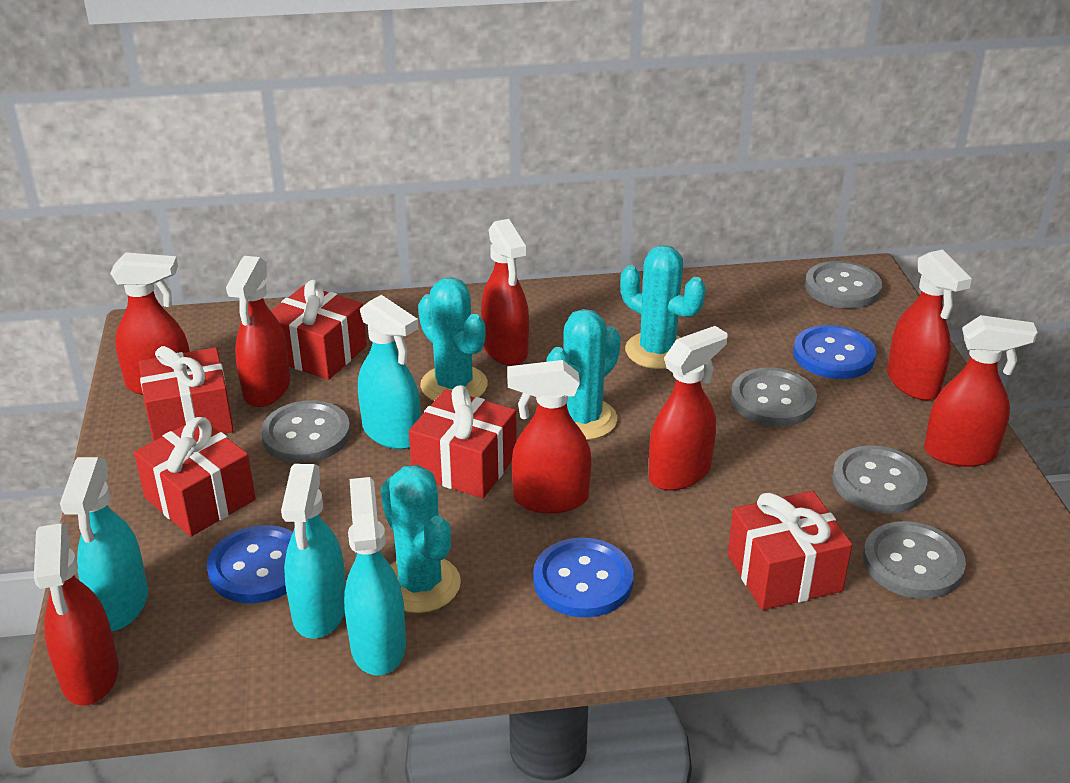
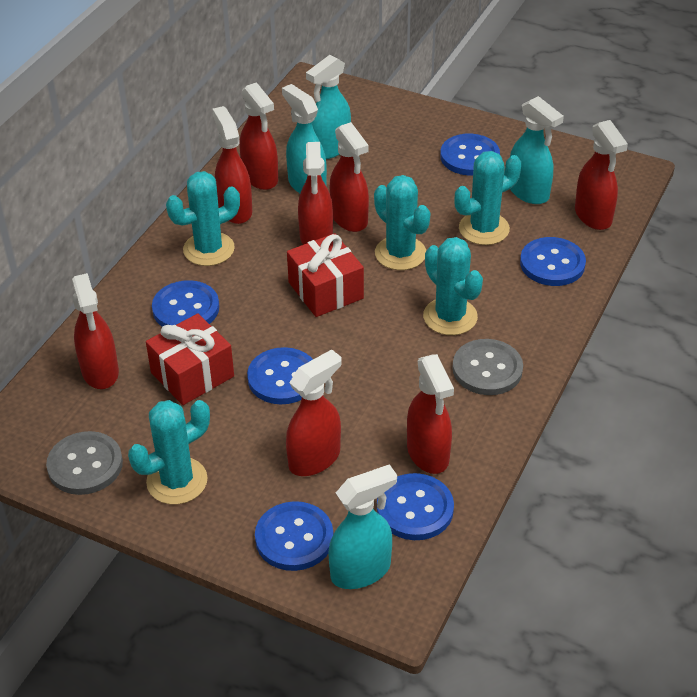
blue button: [207,525,293,603] [533,538,634,618] [793,325,876,379] = 3 -> [152,280,219,327] [247,347,313,404] [255,501,333,571] [377,473,454,540] [440,134,500,176] [520,237,586,286] = 6
grey button: [261,400,350,463] [731,368,817,426] [805,261,882,309] [832,445,928,514] [863,521,966,599] = 5 -> [46,431,123,495] [452,339,523,395] = 2
red gift: [134,417,256,536] [139,346,234,441] [271,280,367,380] [409,385,517,498] [728,491,852,610] = 5 -> [146,314,234,405] [287,233,364,317] = 2
turquoise cactus: [381,465,461,613] [418,277,488,401] [547,309,621,440] [620,245,705,369] = 4 -> [128,400,210,505] [166,171,240,266] [374,175,430,270] [423,237,483,335] [454,151,521,245] = 5

